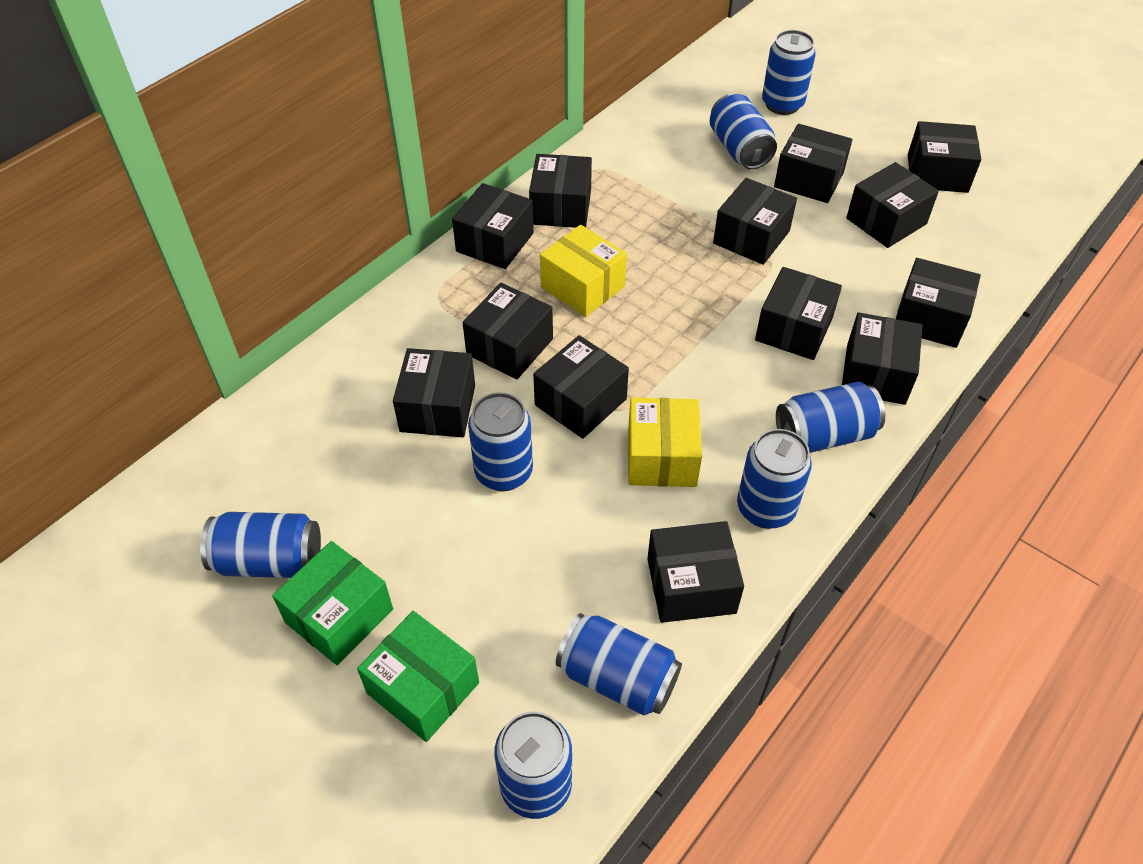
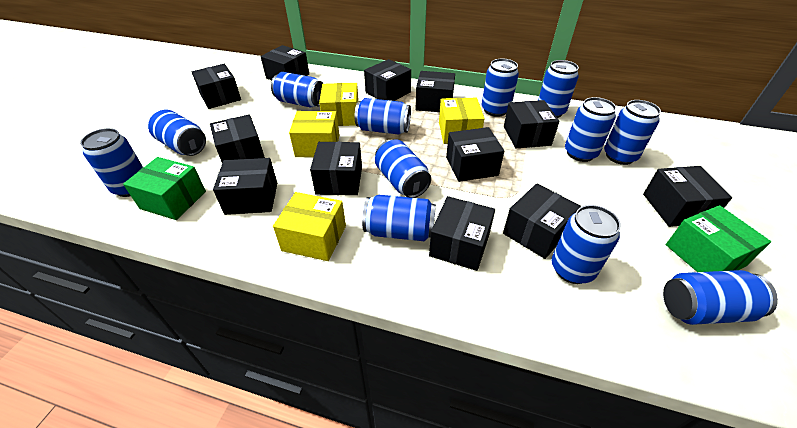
black box: [393,348,475,437] [452,183,534,269] [463,283,553,380] [529,154,592,228] [533,335,629,439] [647,521,744,623] [713,178,797,265] [755,267,842,360] [774,124,852,203] [842,312,922,405] [846,162,939,248] [896,258,981,348] [908,121,981,193] = 13 -> [192,64,241,109] [210,114,265,163] [213,158,277,215] [260,45,309,80] [310,142,362,195] [364,59,411,101] [415,71,455,112] [429,196,495,271] [446,127,504,182] [503,183,581,259] [504,100,560,148] [643,166,732,227] = 12
blue can: [200,512,321,578] [468,392,533,491] [494,712,572,819] [556,613,682,715] [710,94,777,169] [737,429,812,529] [762,30,816,115] [776,381,885,453] = 8 -> [80,128,144,197] [148,110,206,156] [271,72,324,108] [355,98,411,135] [362,195,436,241] [375,139,431,198] [482,59,519,117] [538,60,579,118] [552,205,621,284] [565,97,616,162] [604,100,661,165] [663,270,778,325] = 12
yellow box: [540,225,627,317] [628,398,702,487] = 2 -> [273,192,346,261] [289,111,339,157] [319,83,359,126] [439,98,485,144] = 4

